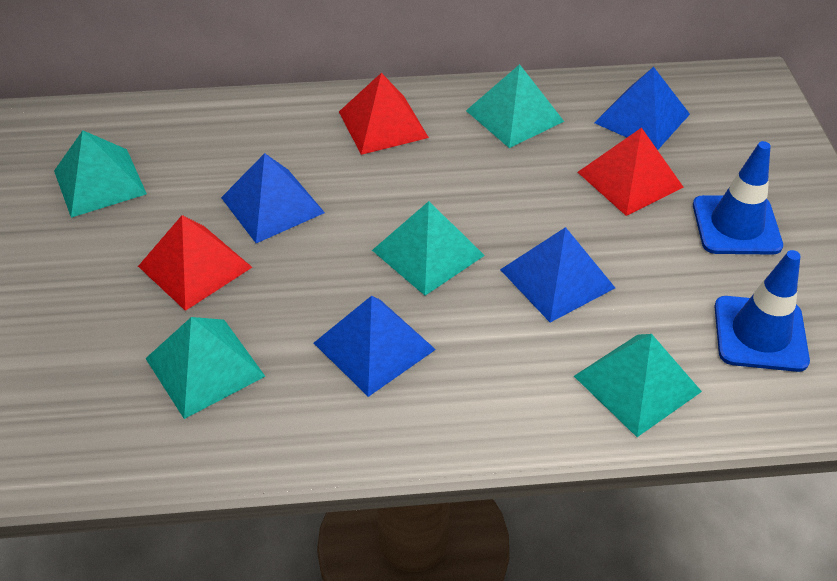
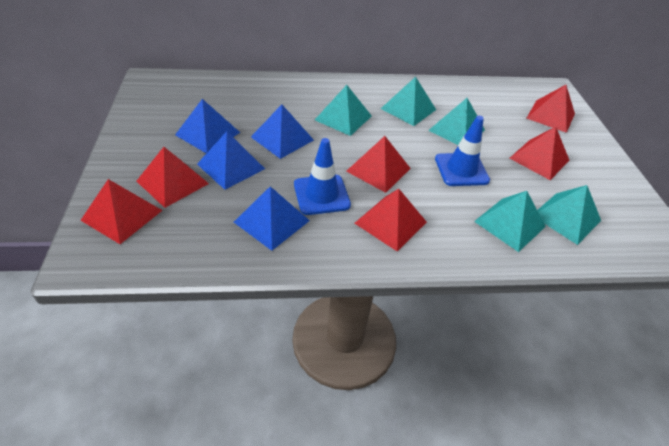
red pyramid: [138,215,252,311] [339,73,429,155] [578,128,684,216] = 3 -> [80,179,163,244] [136,147,209,208] [346,136,411,193] [354,189,427,251] [509,127,569,180] [527,85,575,133] = 6

